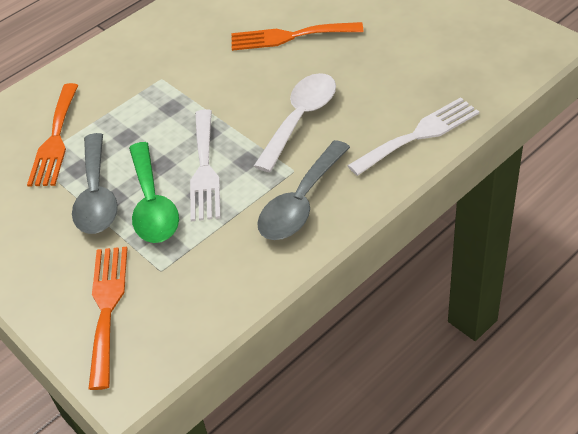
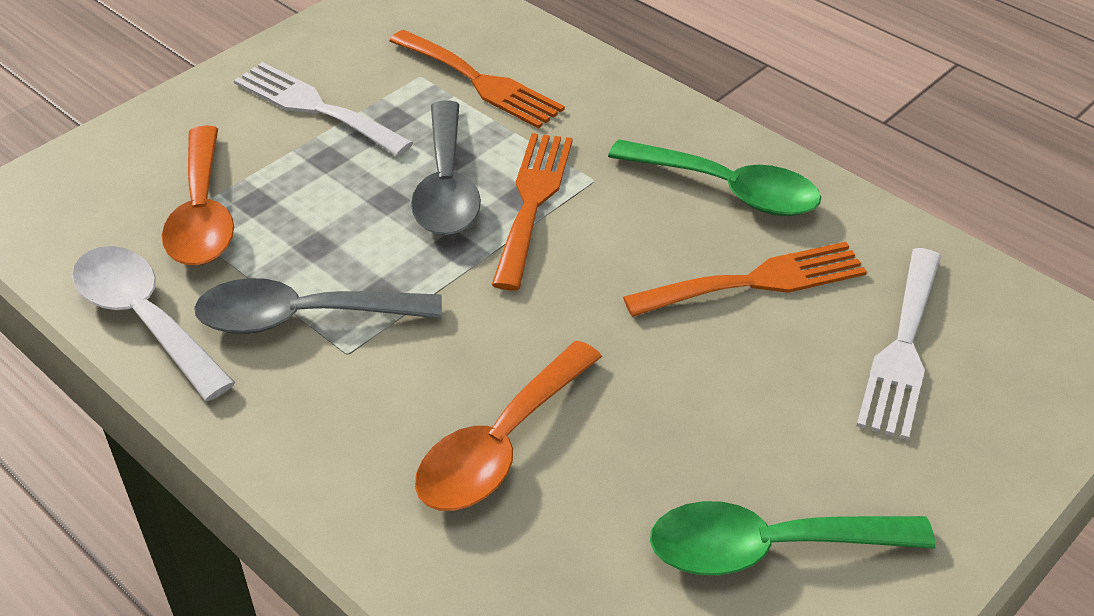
green spoon: [129,142,179,243] = 1 -> [608,139,821,216] [650,501,936,575] = 2
orange spoon: none = 0 -> [162,125,234,265] [415,341,602,511] = 2

